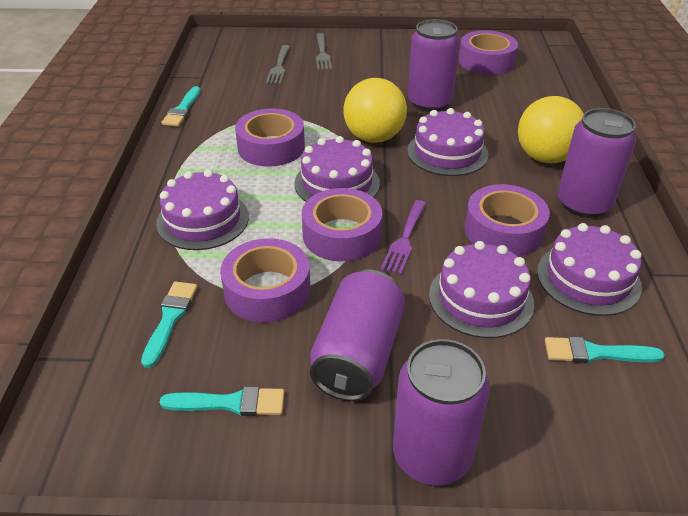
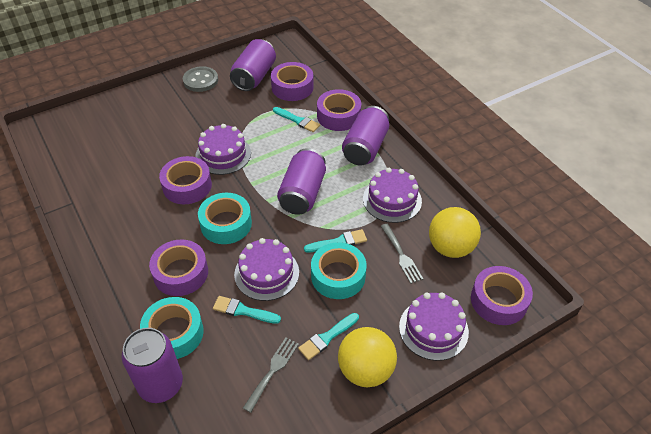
grey button: none = 0 -> [183,66,218,92] = 1
purple cake: [156,169,249,250] [294,136,380,202] [407,108,488,176] [429,241,534,338] [537,223,642,316] = 5 -> [195,124,251,175] [234,238,299,301] [363,168,422,223] [399,292,469,361] = 4
purple fork: [381,200,426,274] = 1 -> none = 0
turquoise tape: none = 0 -> [140,297,204,359] [198,193,252,244] [311,242,367,299] = 3

